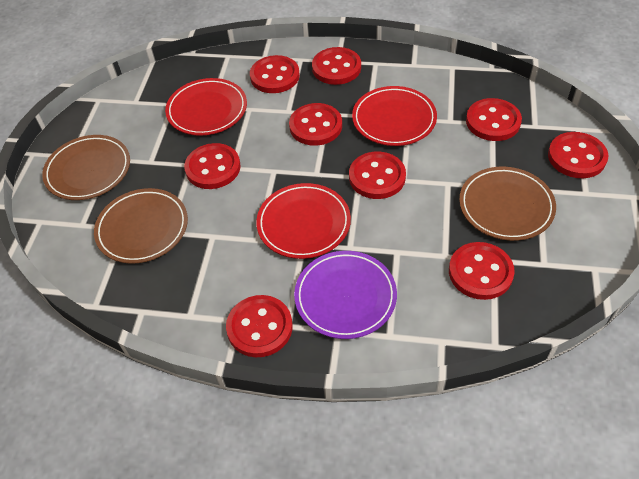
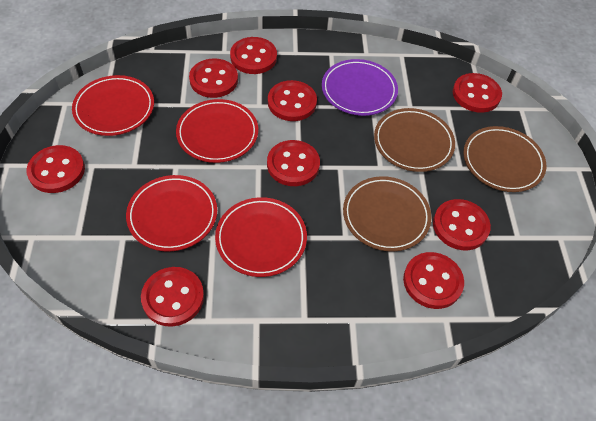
red plate: [165,78,247,136] [256,183,351,259] [352,86,437,146] = 3 -> [72,75,154,136] [126,175,217,251] [176,99,258,163] [215,197,307,277] = 4

